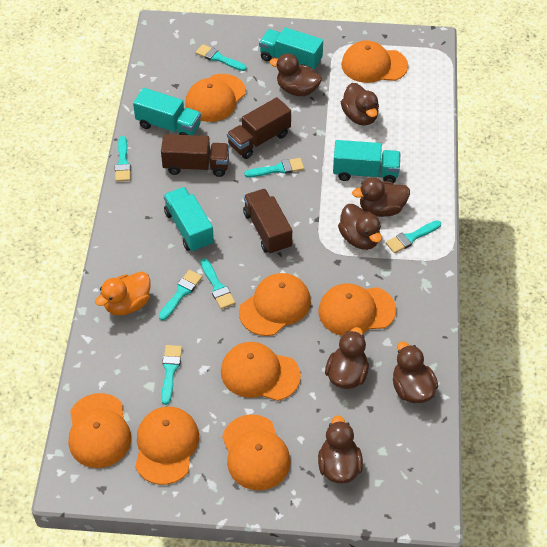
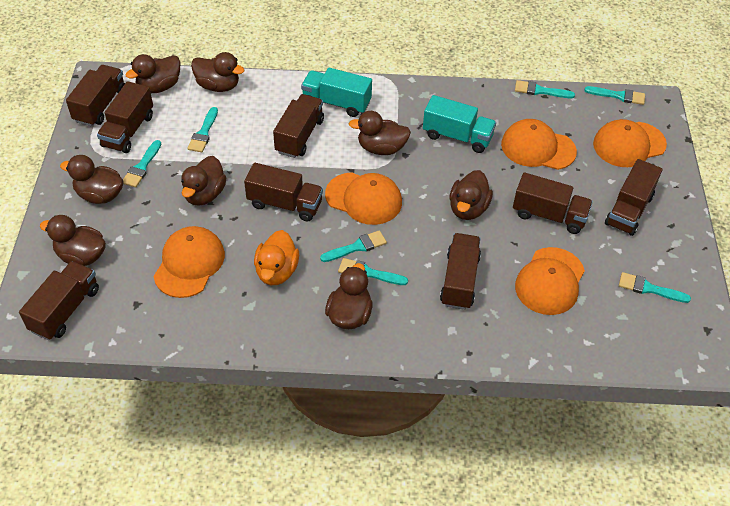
brown duck: [270,53,322,96] [318,415,363,484] [325,327,369,389] [338,204,382,250] [341,83,379,126] [352,177,410,217] [393,342,438,403] = 7 -> [40,215,106,266] [60,155,124,204] [126,54,181,93] [181,156,227,206] [191,52,245,92] [325,263,372,329] [349,111,411,155] [449,170,493,220] = 8
brown truck: [161,134,229,177] [227,97,291,159] [243,189,292,255] = 3 -> [19,261,99,340] [66,65,125,126] [97,81,153,153] [244,163,323,222] [273,94,324,158] [440,233,481,310] [513,172,593,234] [605,159,662,236] = 8
orange cap: [69,393,131,468] [135,407,199,485] [185,74,246,122] [221,342,301,401] [222,414,291,490] [239,273,311,336] [318,284,396,336] [341,40,408,83] = 8 -> [154,226,225,298] [325,172,402,225] [501,119,577,170] [515,247,585,315] [593,119,667,167] = 5
turquoise truck: [133,88,201,135] [164,187,214,252] [259,27,323,70] [333,140,401,183] = 4 -> [301,68,372,117] [423,95,496,153] = 2

